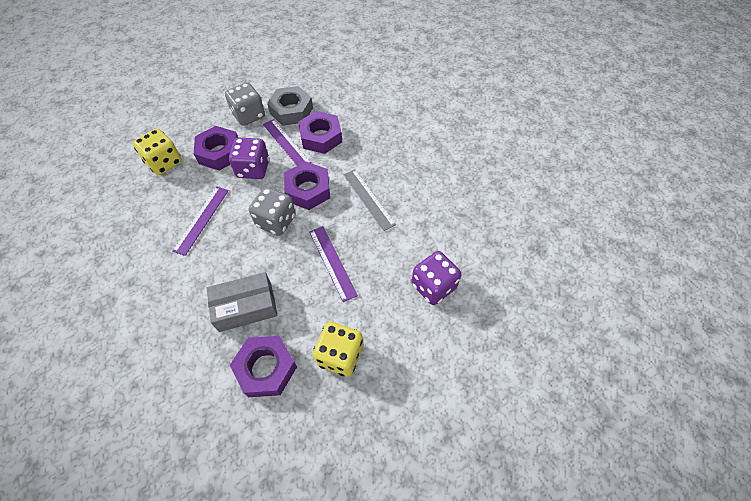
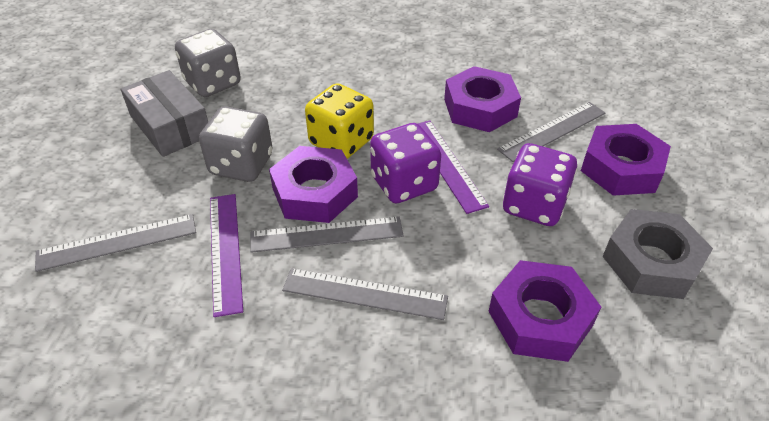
grey ruler: [343,169,396,231] = 1 -> [35,214,196,272] [250,216,404,253] [282,268,448,320] [497,102,605,162] = 4
purple ruler: [172,186,229,256] [263,119,311,166] [309,226,358,302] = 3 -> [210,194,243,317] [417,120,489,214] = 2
yellow dice: [133,128,182,175] [313,321,363,377] = 2 -> [305,83,374,159] = 1

